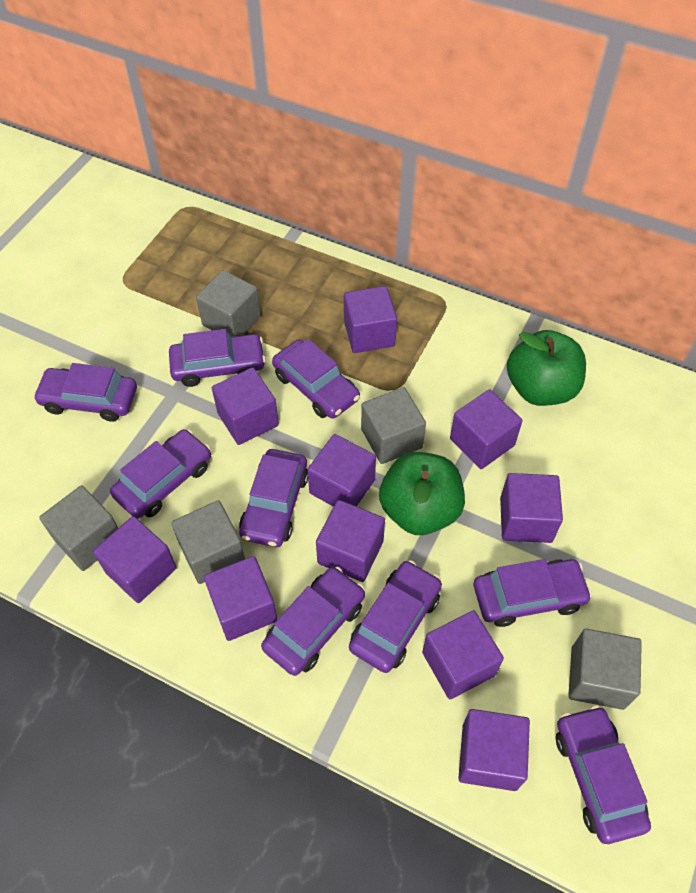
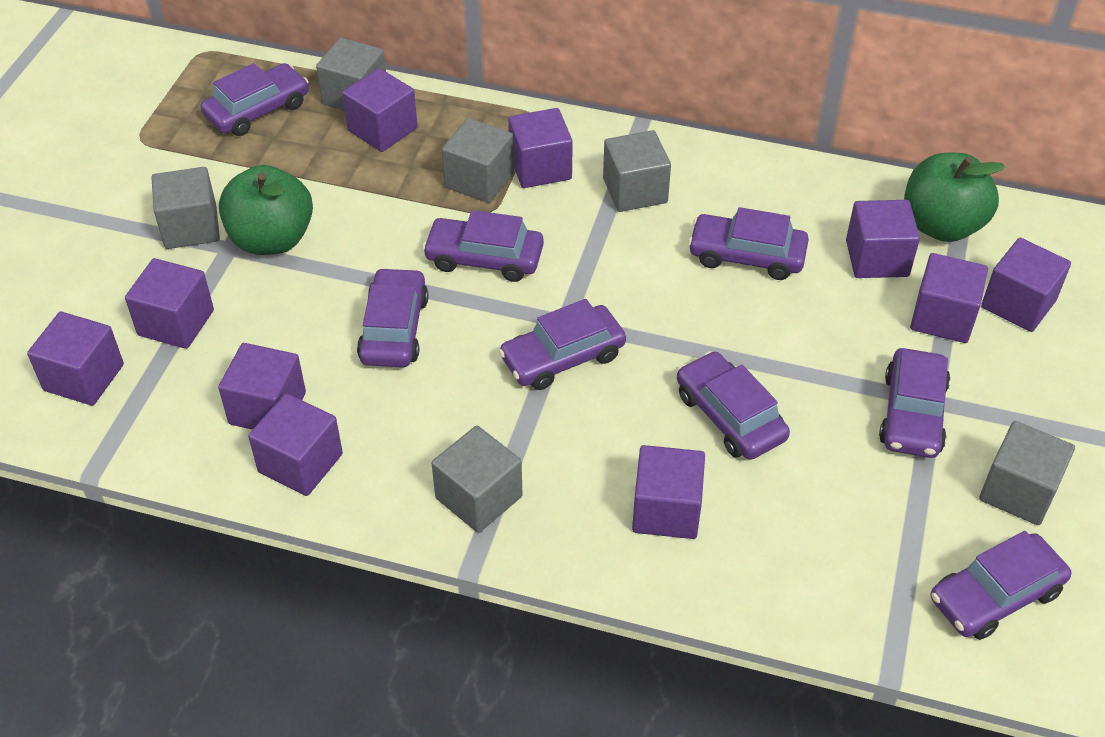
grey cube: [39,485,118,571] [171,500,245,584] [196,270,261,337] [361,387,426,464] [568,629,642,710] = 5 -> [151,167,220,249] [316,37,386,111] [432,426,523,533] [442,118,514,203] [603,130,671,212] [979,421,1075,525] = 6
purple car: [33,363,137,422] [110,429,211,519] [169,329,266,387] [239,449,308,547] [261,567,365,676] [272,339,360,419] [349,560,442,673] [474,559,592,627] [556,705,651,844] = 9 -> [201,63,309,136] [357,267,428,367] [422,210,544,282] [499,299,626,390] [677,351,790,460] [688,207,809,280] [879,348,950,458] [931,531,1071,640] = 8

